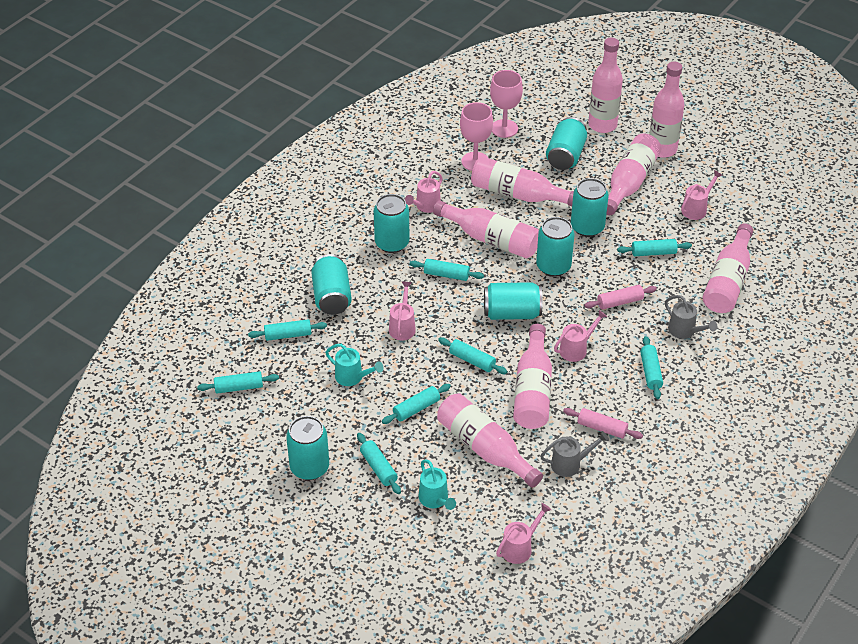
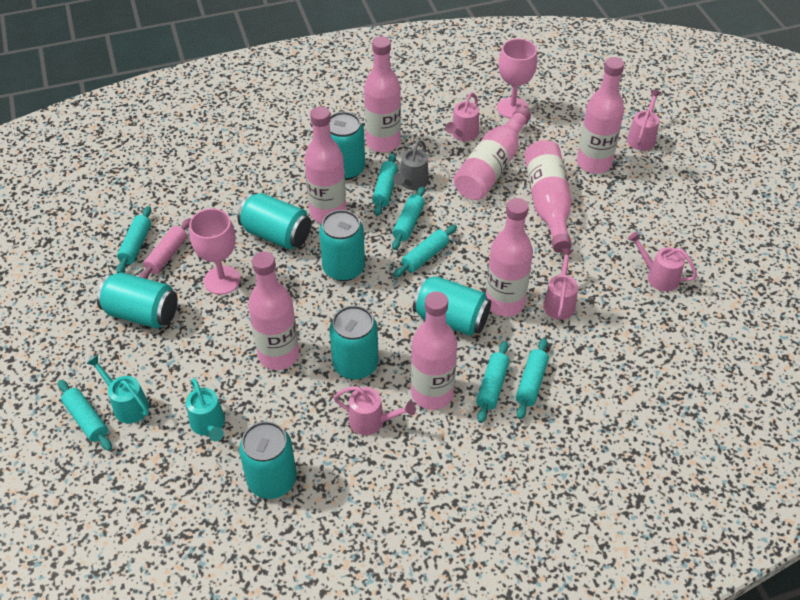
grey watering can: [540,431,609,477] [665,295,717,339] = 2 -> [393,140,429,190] = 1
pink rolling pin: [563,408,643,439] [584,285,657,310] = 2 -> [139,218,191,279] = 1
turquoise rolling pin: [197,371,279,394] [248,319,327,341] [357,433,401,494] [382,384,451,424] [410,259,484,281] [438,337,507,374] [617,239,692,256] [640,336,663,399] = 8 -> [58,380,112,451] [116,206,151,273] [372,153,398,216] [392,186,425,250] [393,225,457,278] [476,341,510,423] [516,338,549,419] = 7

